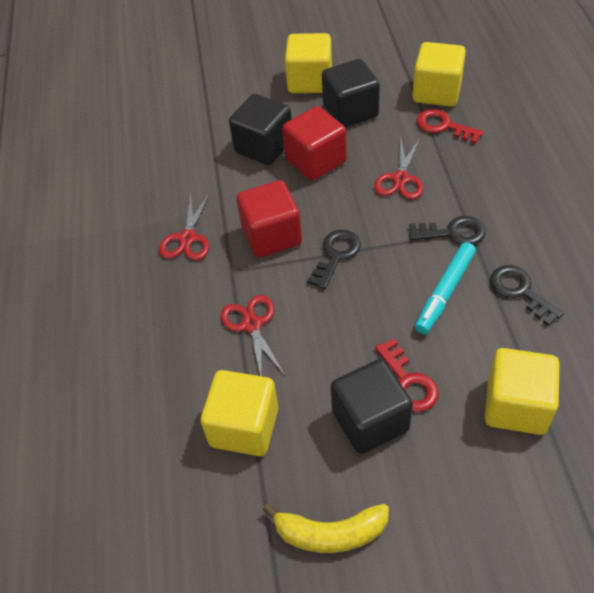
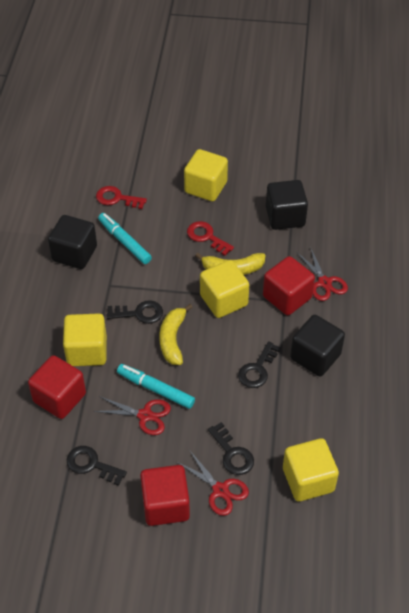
black key: [307,230,361,290] [409,216,486,245] [490,265,564,326] = 3 -> [67,446,127,486] [107,300,163,324] [208,422,254,475] [238,341,281,388] = 4
red cube: [236,180,302,258] [282,106,347,181] = 2 -> [28,355,86,419] [140,465,190,526] [263,256,315,315] = 3
turquoise marker: [415,242,476,334] = 1 -> [98,213,152,264] [117,364,195,409] = 2
yellow banana: [263,503,389,553] = 1 -> [159,304,193,365] [195,253,265,275] = 2

